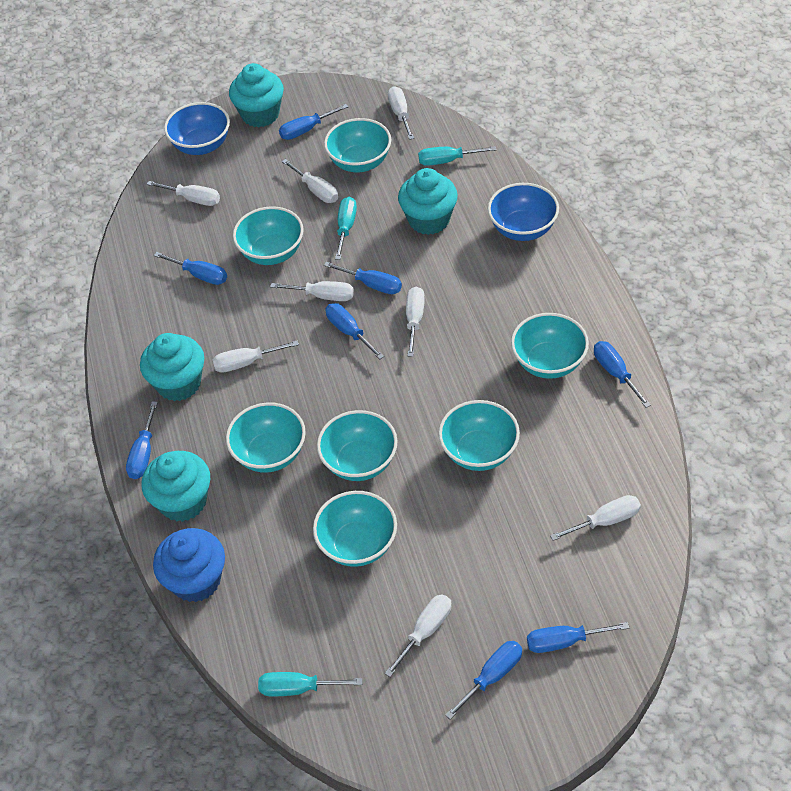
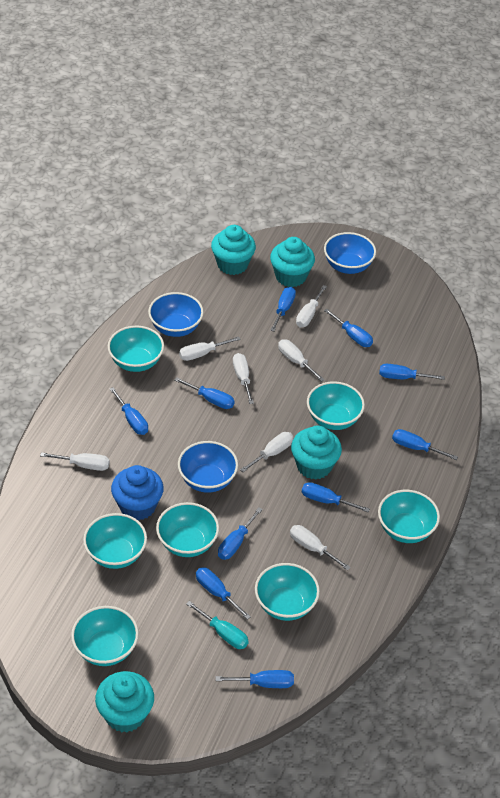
blue bowl: [164,102,230,155] [488,183,559,241] = 2 -> [148,292,204,337] [178,441,238,493] [324,232,376,274] = 3
blue screwdriver: [126,401,158,479] [154,252,227,285] [279,104,348,140] [324,262,402,294] [326,303,384,359] [445,641,522,720] [527,622,629,653] [594,341,651,408] = 8 -> [110,387,148,435] [175,377,235,409] [196,567,251,620] [216,670,294,688] [218,507,263,560] [270,287,296,332] [302,482,370,512] [324,309,373,347] [379,364,445,380] [392,429,458,460] = 10
turquoise screwdriver: [258,672,363,697] [335,197,357,260] [418,146,497,166] = 3 -> [186,601,249,649] = 1
white screwdriver: [147,181,220,206] [213,340,299,373] [270,281,354,301] [282,159,338,203] [385,594,451,677] [388,86,414,140] [406,287,425,357] [550,495,641,541] = 8 -> [40,452,110,471] [179,336,241,361] [233,353,254,404] [240,432,294,472] [278,340,325,382] [290,525,351,570] [296,285,327,327] = 7

